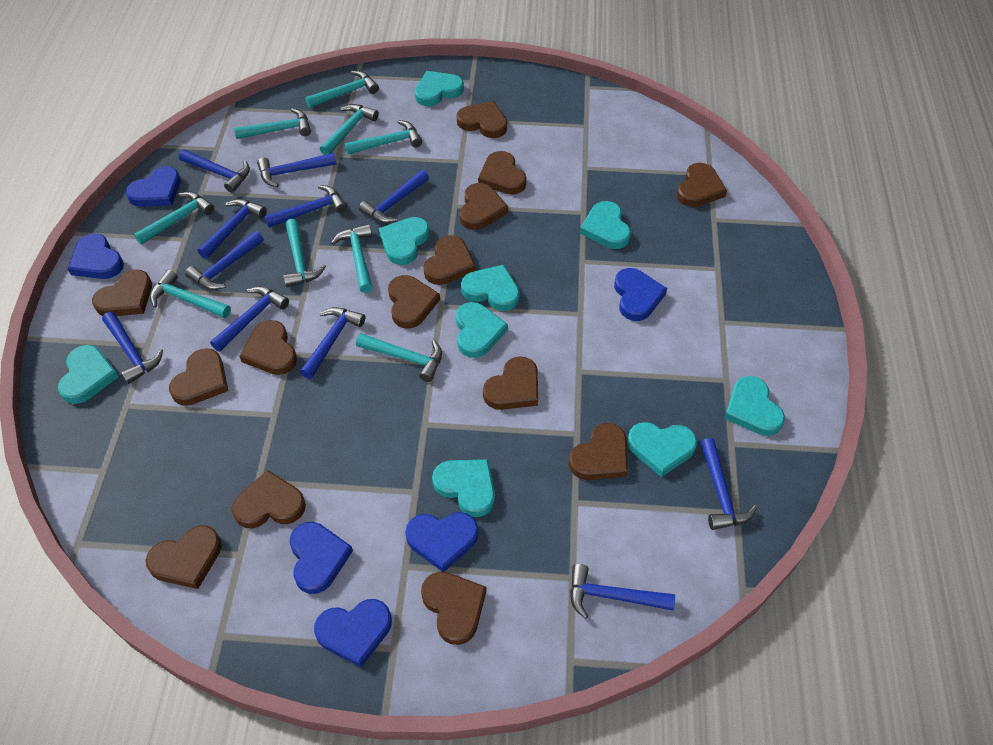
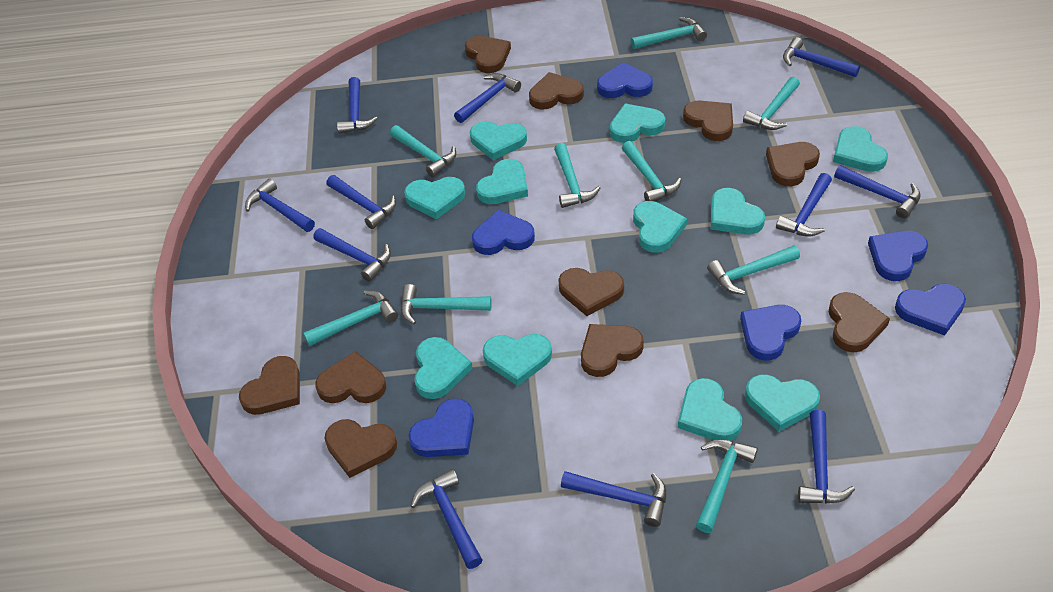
brown heart: [92,269,152,316] [146,525,222,589] [169,348,228,406] [232,470,306,528] [239,320,297,375] [388,275,440,328] [421,572,486,645] [423,235,476,285] [457,101,507,138] [460,183,508,230] [478,151,527,195] [483,356,538,410] [569,423,628,480] [677,163,727,207] = 14 -> [239,356,300,415] [315,351,386,403] [324,419,397,478] [465,36,511,73] [529,72,584,110] [558,268,624,316] [581,324,644,377] [683,100,733,141] [766,142,820,186] [829,292,890,352] = 10
turquoise heart: [58,345,119,404] [379,217,430,265] [415,71,464,106] [432,459,495,517] [456,302,508,358] [461,265,520,311] [580,201,631,249] [627,422,697,477] [724,376,785,436] = 9 -> [404,177,465,219] [414,337,473,399] [470,121,527,160] [476,159,528,204] [483,334,552,386] [610,103,665,143] [633,201,687,252] [678,378,742,441] [711,188,765,235] [745,374,820,432] [833,126,888,172] = 11

